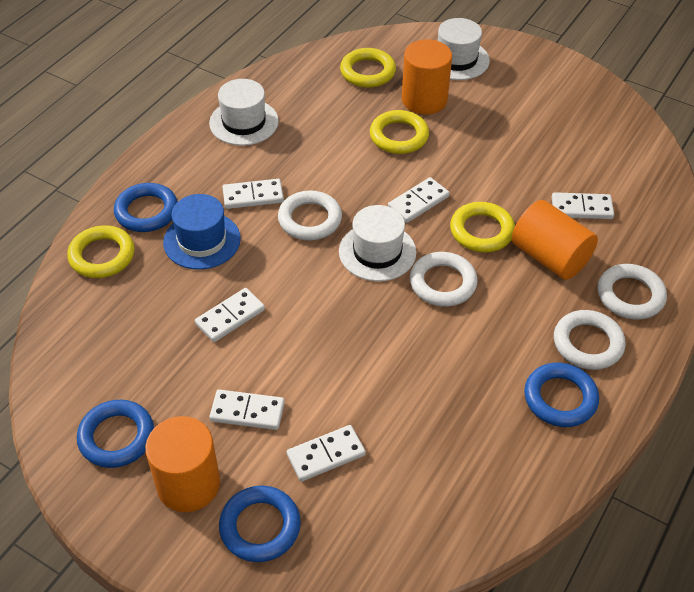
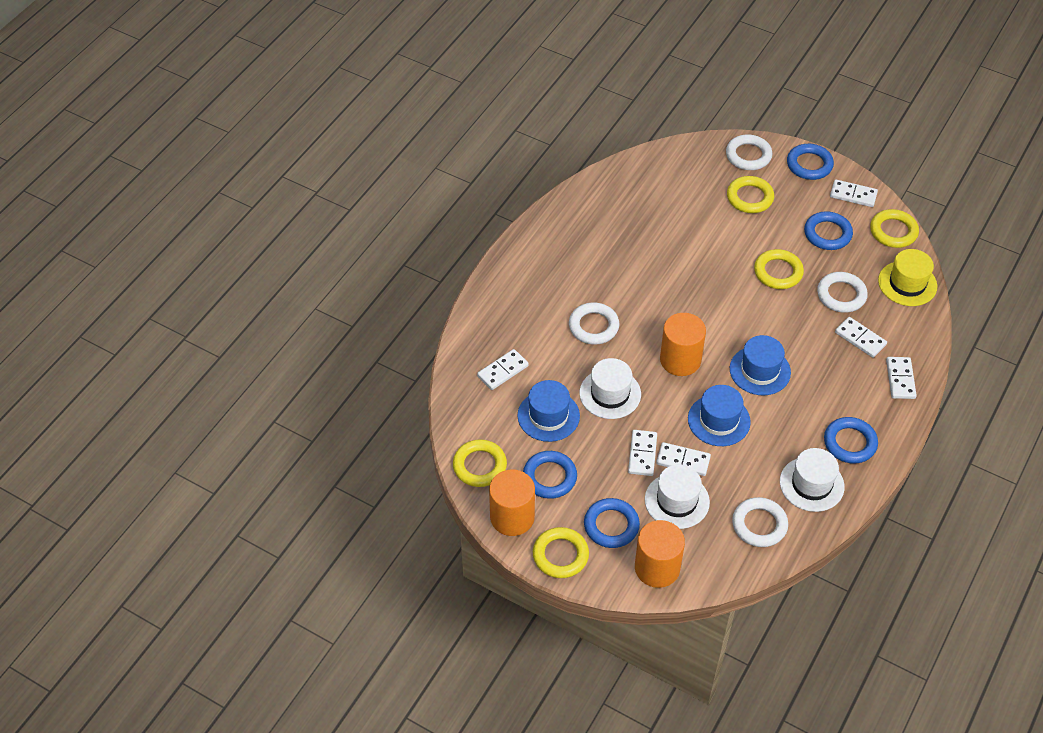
blue hat: [163,194,241,270] = 1 -> [517,380,580,442] [688,385,751,446] [730,335,791,395] = 3
blue ring: [77,400,154,468] [114,183,178,232] [219,486,301,562] [524,363,599,427] = 4 -> [523,451,577,499] [584,498,640,548] [787,144,834,180] [804,211,853,250] [824,417,878,464] = 5
yellow hat: none = 0 -> [878,249,937,306] = 1
yellow ring: [67,225,135,278] [340,48,396,88] [370,110,429,154] [450,202,515,252] = 4 -> [453,439,507,487] [533,527,589,578] [727,176,774,213] [754,249,804,289] [870,209,919,248] = 5

